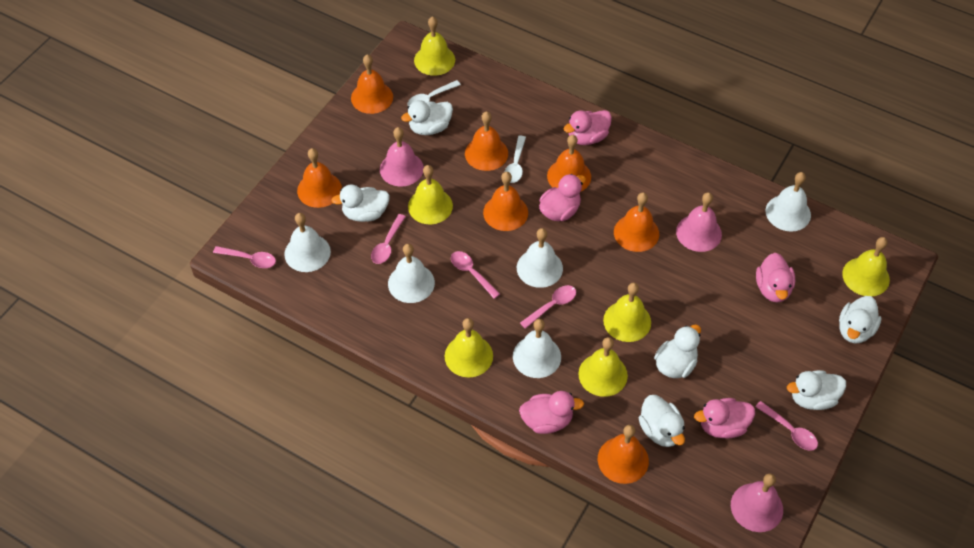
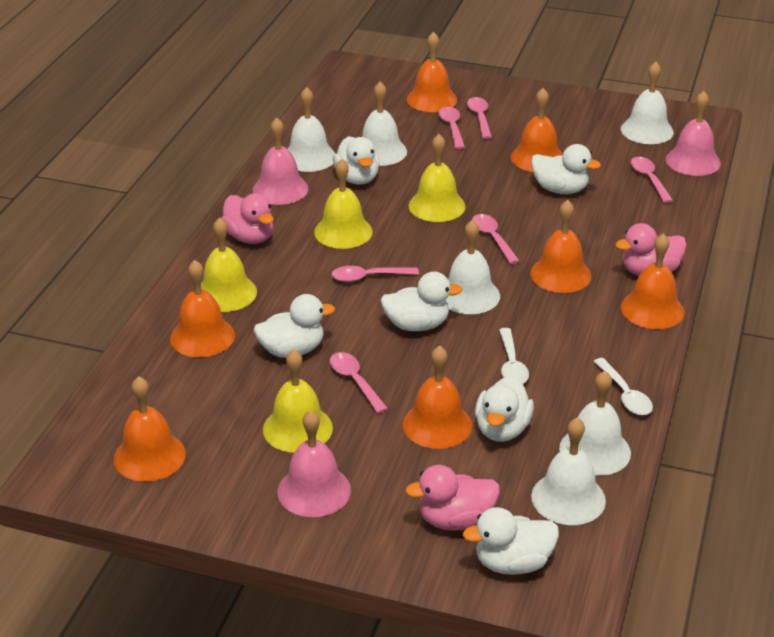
pink duck: [519,391,584,434] [539,174,586,221] [563,110,612,145] [694,398,755,438] [756,253,795,303] = 5 -> [221,193,274,244] [405,465,500,531] [615,223,687,276] = 3
pink spoon: [213,246,276,268] [371,214,406,264] [451,251,500,299] [520,285,576,329] [755,401,818,451] = 5 -> [330,352,388,413] [332,266,419,282] [439,107,465,149] [467,97,492,139] [472,214,519,264] [631,157,673,203] = 6
white bell: [284,213,331,272] [388,244,435,303] [513,319,561,378] [517,228,563,288] [766,172,811,232] = 5 -> [288,87,335,172] [362,82,407,166] [446,220,500,314] [531,417,606,525] [559,371,631,476] [621,62,674,144] = 6
yellow bell: [408,165,453,224] [414,16,455,76] [445,318,493,377] [578,337,628,397] [603,283,651,342] [842,237,890,296] = 6 -> [201,217,257,312] [263,349,333,453] [314,159,373,249] [409,134,466,222] = 4

